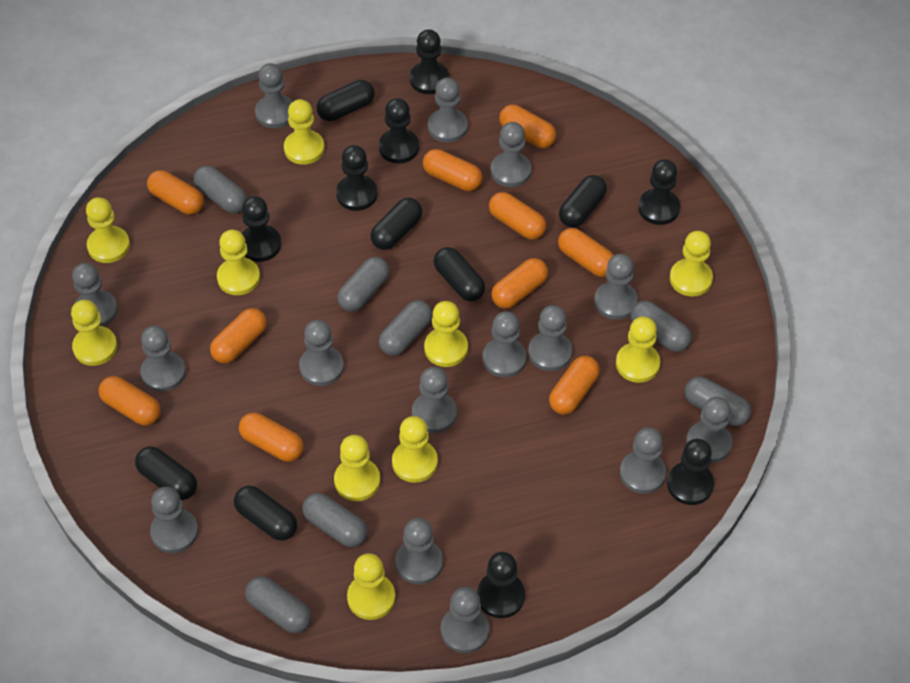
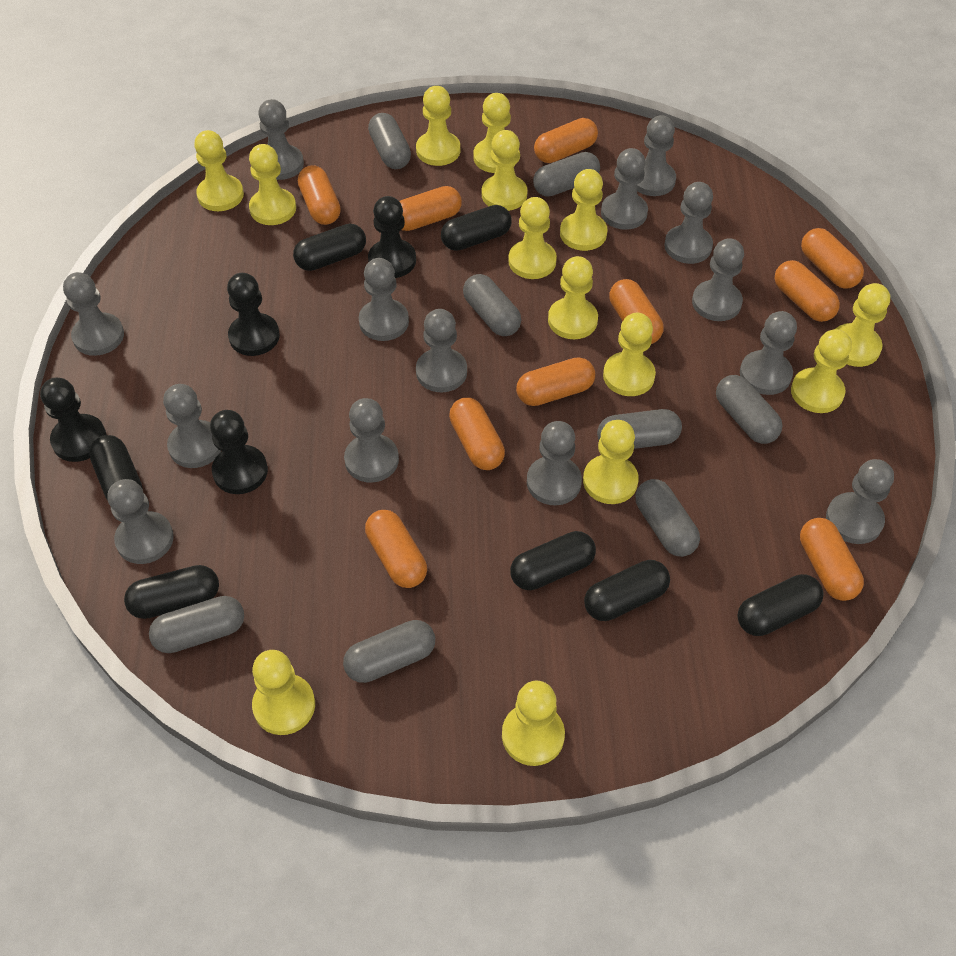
black capsule: [135,446,197,500] [234,486,297,541] [317,80,375,121] [370,198,422,250] [434,247,485,301] [559,175,607,228] = 6 -> [89,435,143,501] [124,565,219,619] [293,224,366,271] [441,205,511,251] [510,531,596,590] [584,560,670,621] [737,574,824,636] = 7
black pawn: [242,196,281,262] [336,145,377,211] [379,98,419,163] [410,29,449,94] [477,552,525,618] [638,159,680,225] [667,439,714,505] = 7 -> [40,377,106,462] [210,410,268,494] [227,273,280,356] [368,196,416,278] = 4
grey capsule: [194,166,247,213] [245,576,312,633] [302,493,367,547] [337,257,390,312] [379,300,432,356] [631,301,692,352] [685,377,751,426] = 7 -> [149,596,244,653] [343,620,435,683] [368,113,411,169] [463,274,521,336] [533,152,600,197] [597,409,682,449] [635,479,700,557] [716,375,782,444] = 8
grey pawn: [72,263,118,327] [140,326,186,392] [150,487,198,553] [255,63,293,128] [299,320,344,386] [396,518,443,585] [412,367,457,433] [428,77,468,143] [441,587,489,653] [483,311,527,378] [491,122,532,187] [528,305,572,371] [594,254,638,320] [620,427,666,494] [686,397,732,463] = 15 -> [63,272,124,356] [108,479,174,564] [163,384,221,468] [258,99,304,180] [344,398,399,483] [359,258,409,341] [416,309,467,392] [527,421,582,505] [601,148,648,230] [637,115,676,196] [664,182,713,264] [692,238,744,321] [740,311,797,395] [826,459,894,544] = 14
yellow pawn: [71,300,117,366] [86,197,130,263] [217,230,260,295] [284,99,325,165] [334,435,380,501] [347,553,395,620] [392,416,438,483] [424,301,468,367] [616,317,661,383] [670,231,713,297] = 10 -> [194,130,244,211] [249,144,296,225] [252,650,315,735] [416,86,460,166] [473,93,516,173] [482,130,528,211] [502,681,565,766] [508,197,557,279] [548,256,598,339] [560,169,607,251] [583,420,639,504] [603,313,656,396] [791,329,852,413] [836,283,890,367] = 14

